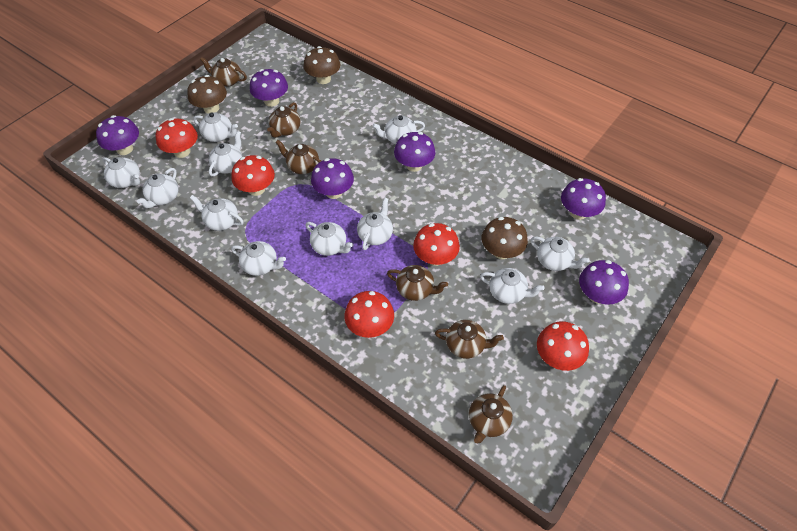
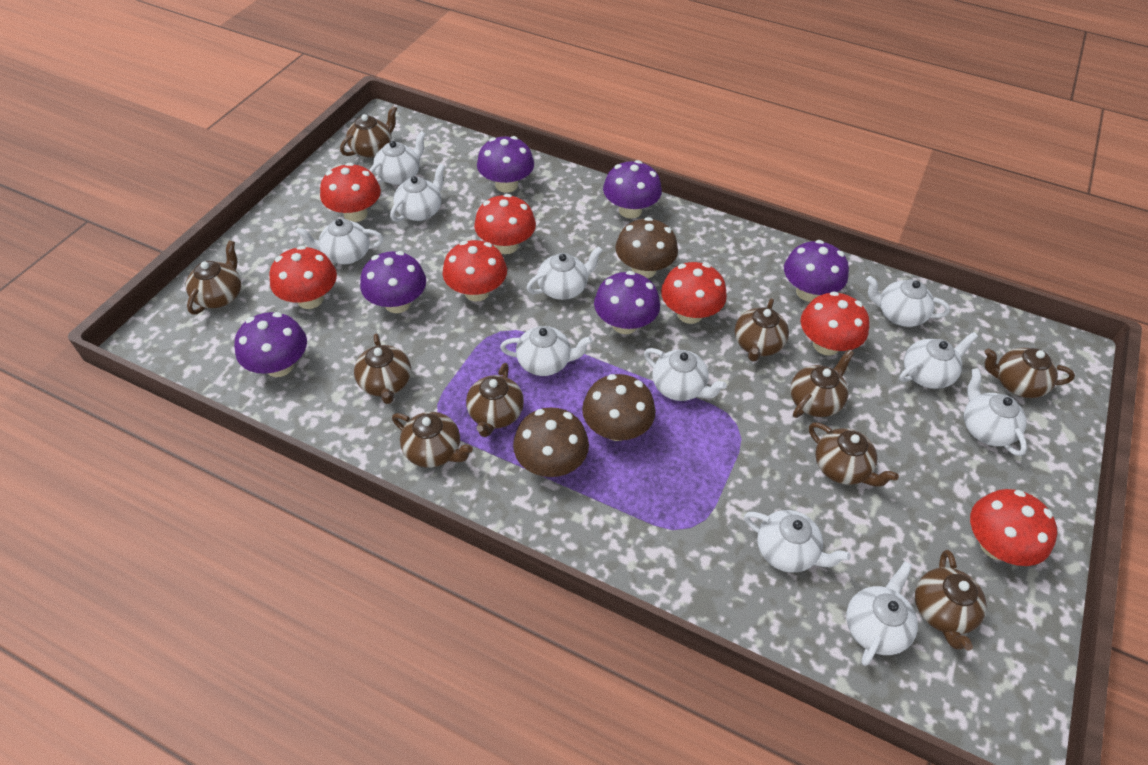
brown teapot: [200,57,247,87] [267,102,301,138] [275,140,321,174] [387,265,448,301] [435,320,504,359] [469,385,513,443] = 6 -> [186,241,241,315] [340,106,397,158] [354,333,411,404] [392,412,473,468] [466,363,524,437] [735,298,789,362] [790,349,854,418] [809,422,899,487] [915,550,987,650] [984,348,1075,398] = 10
red mushroom: [156,118,198,158] [231,155,275,196] [344,291,394,338] [413,223,460,266] [537,321,589,371] = 5 -> [269,246,337,309] [320,163,381,222] [443,240,507,302] [474,194,536,254] [661,262,727,324] [801,291,869,356] [970,489,1057,566] = 7

